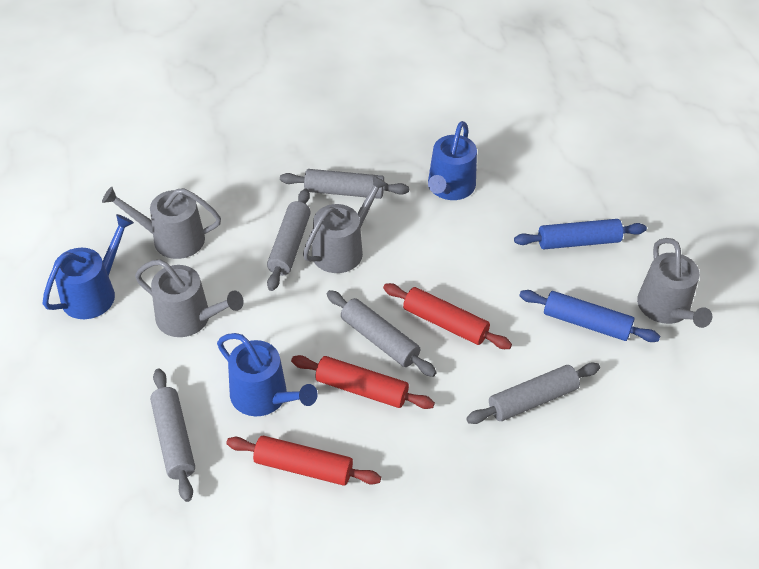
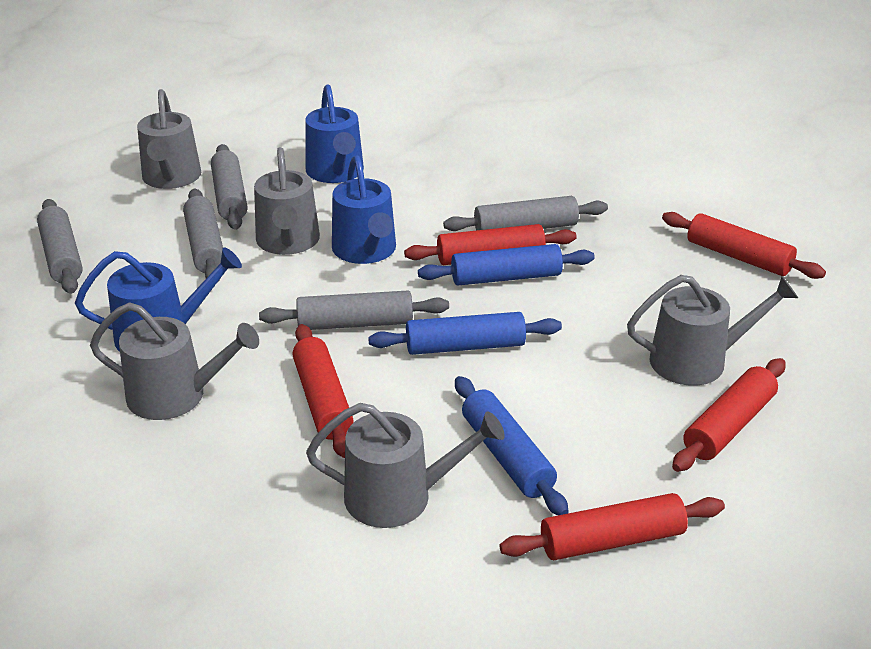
blue rolling pin: [514,219,647,249] [519,290,660,342] = 2 -> [368,312,562,355] [418,244,595,286] [455,376,569,515] = 3
grey watering can: [102,187,221,259] [135,260,244,337] [303,175,388,273] [637,238,712,328] = 4 -> [90,303,259,420] [137,89,201,189] [254,147,320,255] [306,403,505,528] [627,275,798,386] = 5
red rolling pin: [226,435,381,486] [291,355,435,409] [383,283,512,349] = 3 -> [292,324,354,458] [404,224,576,265] [500,493,725,560] [662,212,826,279] [672,358,786,472] = 5

